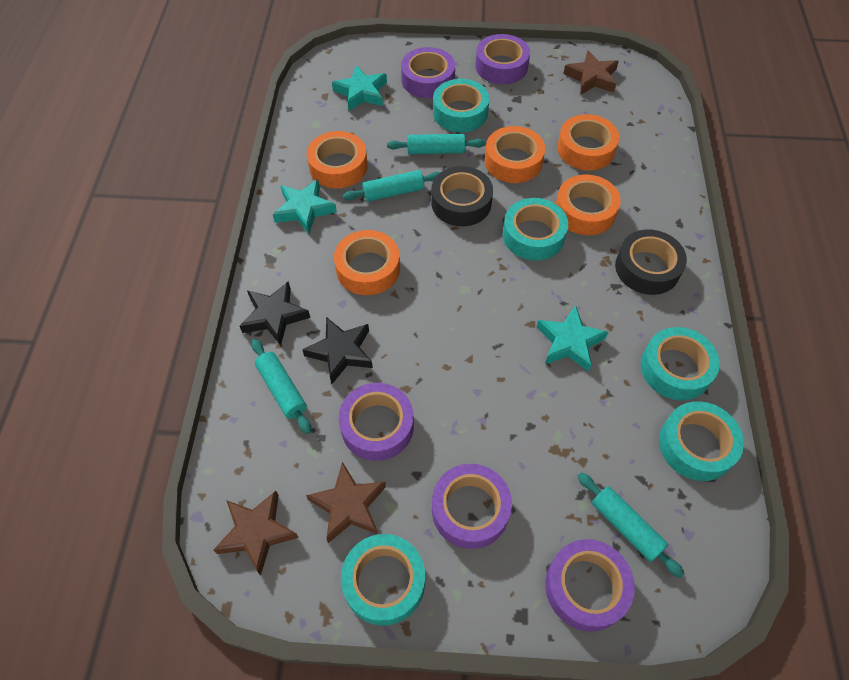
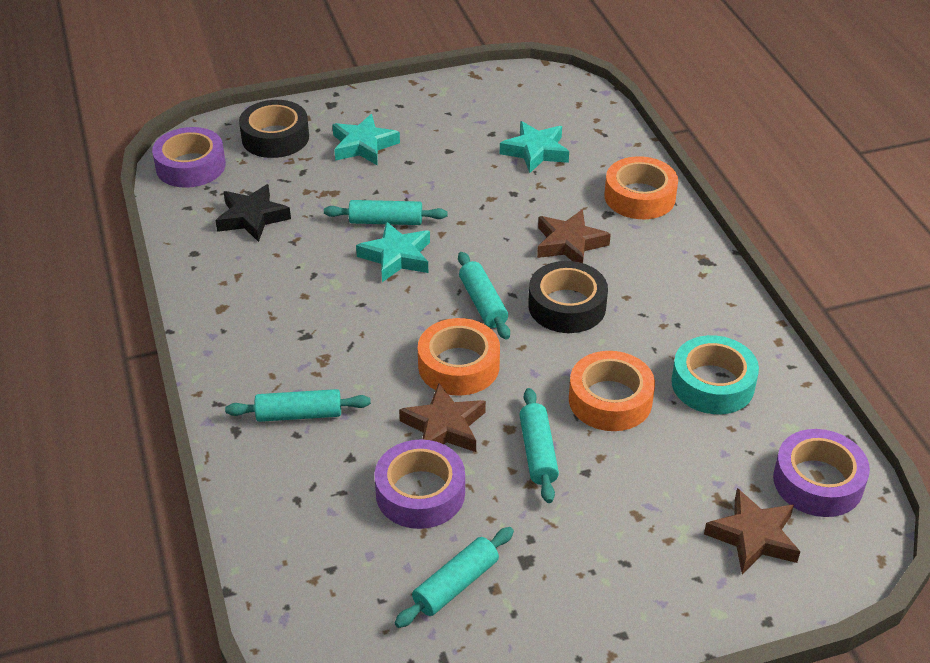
black star: [240,281,310,346] [302,317,373,384] = 2 -> [215,184,291,242] = 1
orange tape: [307,131,368,189] [334,230,400,295] [485,126,545,183] [556,174,621,235] [557,114,619,171] = 5 -> [418,318,500,396] [569,351,655,431] [604,156,678,219] = 3
purple tape: [338,383,414,461] [401,47,455,98] [432,464,512,549] [475,34,530,84] [545,539,635,632] = 5 -> [152,127,226,188] [374,439,465,529] [773,429,870,517] = 3
turquoise rolling pin: [251,339,311,434] [343,170,440,202] [387,134,485,154] [578,472,685,578] = 4 -> [225,389,371,422] [324,200,448,225] [395,527,514,628] [458,252,510,340] [519,388,559,503] = 5
turquoise tape: [341,534,425,626] [433,79,490,132] [503,198,568,261] [641,327,720,400] [659,401,744,481] = 5 -> [671,335,759,414] = 1

